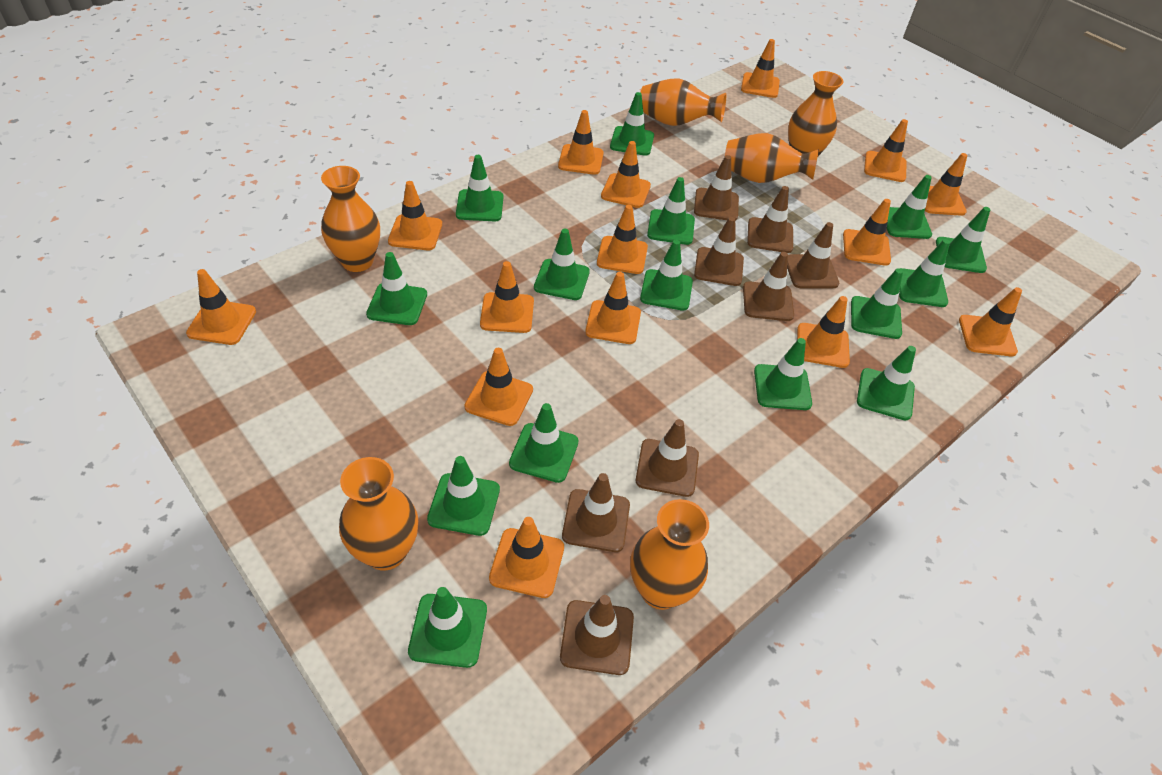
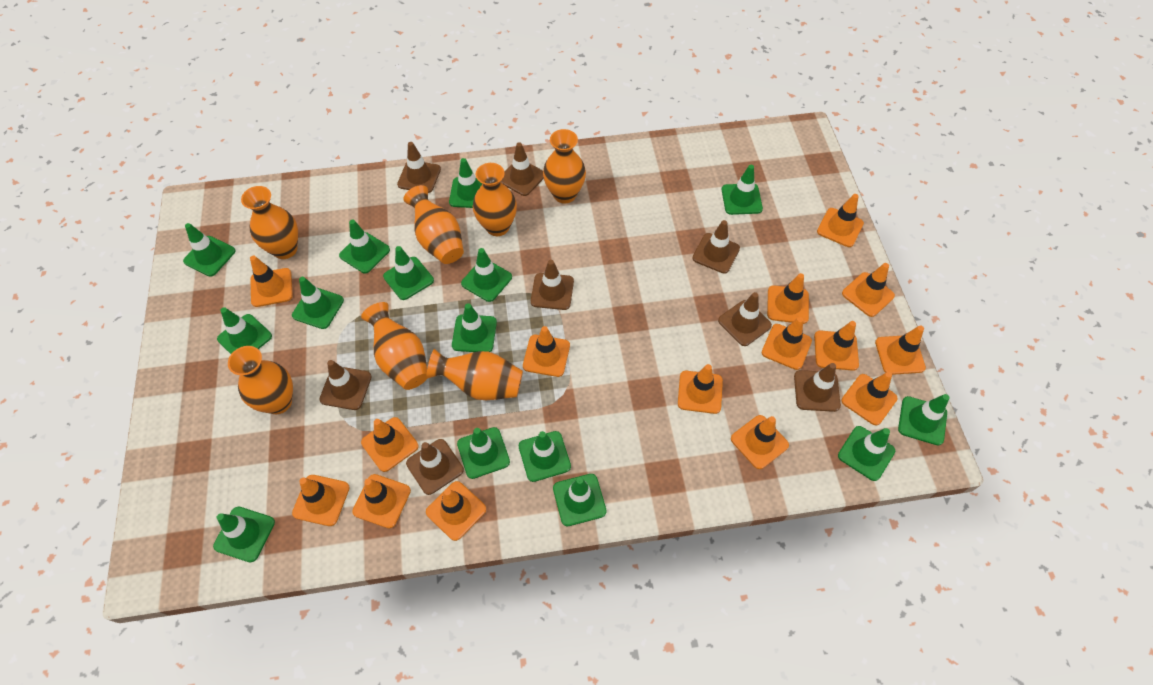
orange vase: [321,166,380,272] [339,457,418,571] [630,499,709,610] [640,78,726,126] [725,133,819,183] [788,71,844,158] = 6 -> [228,346,293,414] [241,186,298,259] [361,302,427,390] [404,185,464,264] [427,349,523,400] [473,163,517,236] [543,129,586,203] = 7

